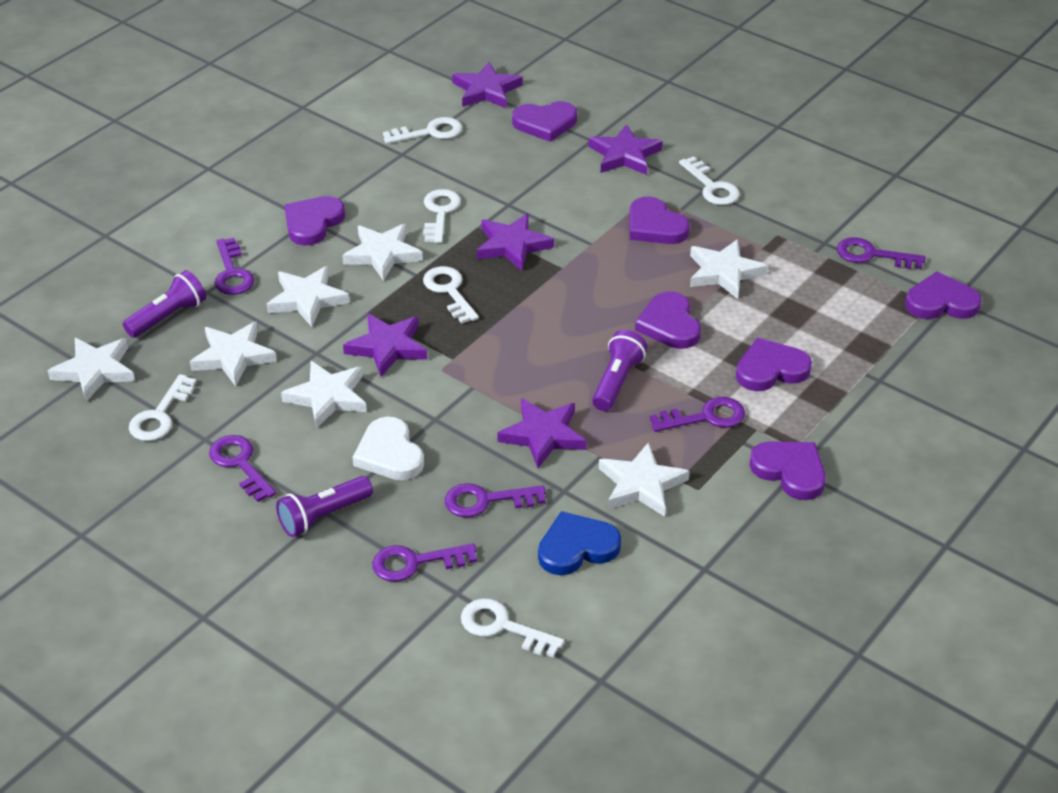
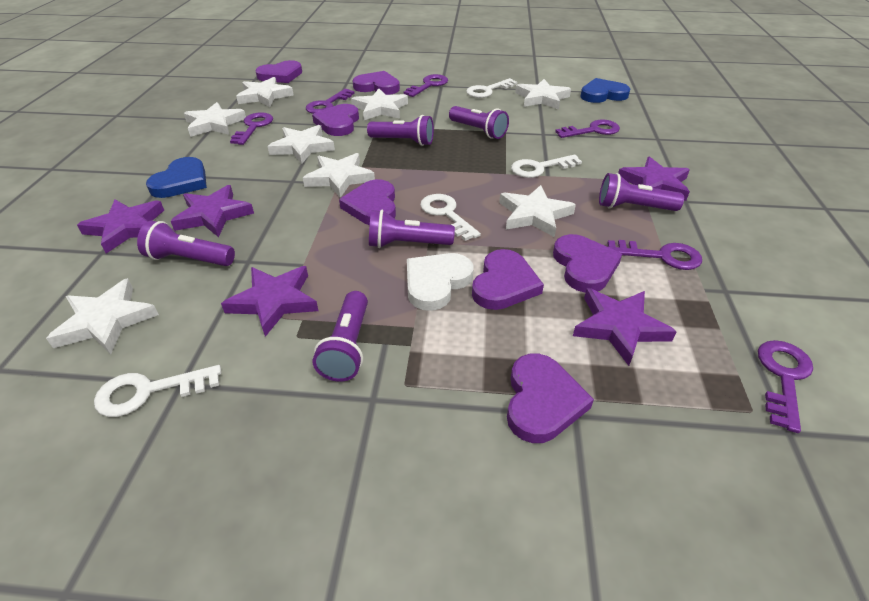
blue heart: [538,511,621,575] = 1 -> [146,157,207,198] [580,78,630,103] = 2
purple flashlight: [123,270,206,338] [276,476,373,537] [592,330,647,411] = 3 -> [137,221,235,266] [313,291,368,382] [367,115,434,146] [369,210,455,248] [449,106,509,139] [599,173,684,211] = 6
white key: [129,374,196,441] [383,117,462,144] [423,189,461,243] [423,266,479,324] [461,598,564,657] [679,156,740,205] = 6 -> [94,365,221,417] [420,194,481,241] [466,78,517,98] [511,154,582,178] = 4
white star: [48,338,135,402] [190,321,277,387] [266,266,350,327] [281,361,367,429] [342,224,423,281] [599,442,690,517] [690,239,768,299] = 7 -> [46,278,159,354] [184,102,246,137] [236,77,294,107] [267,125,335,164] [303,153,375,198] [351,89,408,120] [499,185,576,237] [515,79,571,109] = 8

